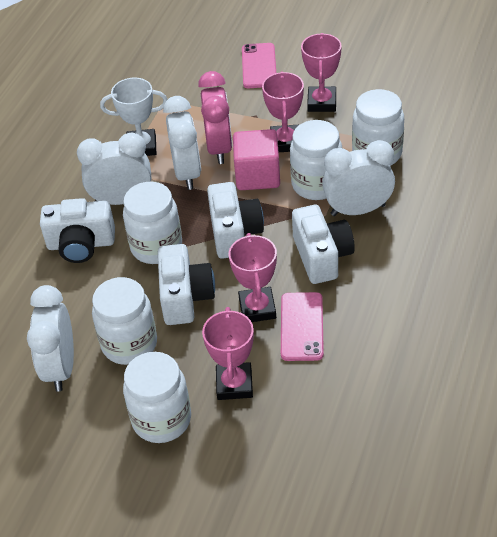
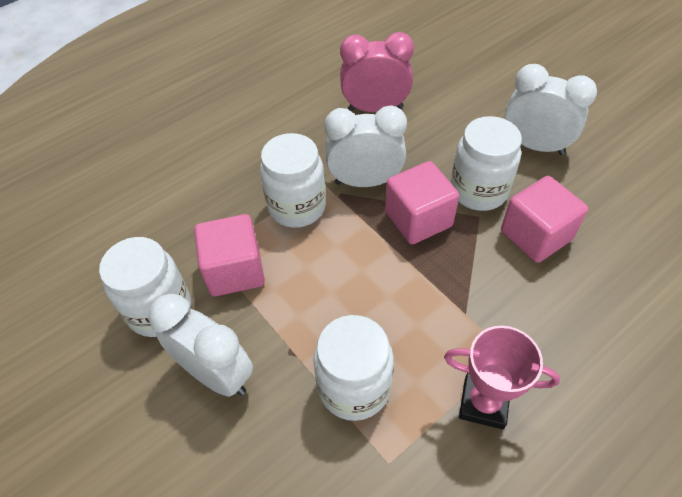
pink cube: [233,129,280,190] = 1 -> [194,214,265,296] [385,161,459,244] [501,176,588,263] = 3
pink phone: [242,43,276,88] [281,292,324,361] = 2 -> none = 0
pink trophy: [202,307,254,400] [229,233,277,322] [262,71,304,152] [301,33,342,112] = 4 -> [444,326,560,430] = 1
white camera: [40,198,115,263] [158,244,215,325] [207,182,264,259] [292,205,355,284] = 4 -> none = 0
white clock: [27,285,74,392] [77,132,151,205] [163,96,201,190] [322,140,395,216] = 4 -> [148,294,253,397] [324,105,407,187] [504,64,597,155] = 3
white jar: [92,277,157,365] [123,182,182,264] [123,352,191,443] [290,120,342,200] [352,89,404,166] = 5 -> [99,237,191,337] [260,133,326,228] [313,315,394,421] [451,116,522,211] = 4
white trophy: [100,78,168,156] = 1 -> none = 0

